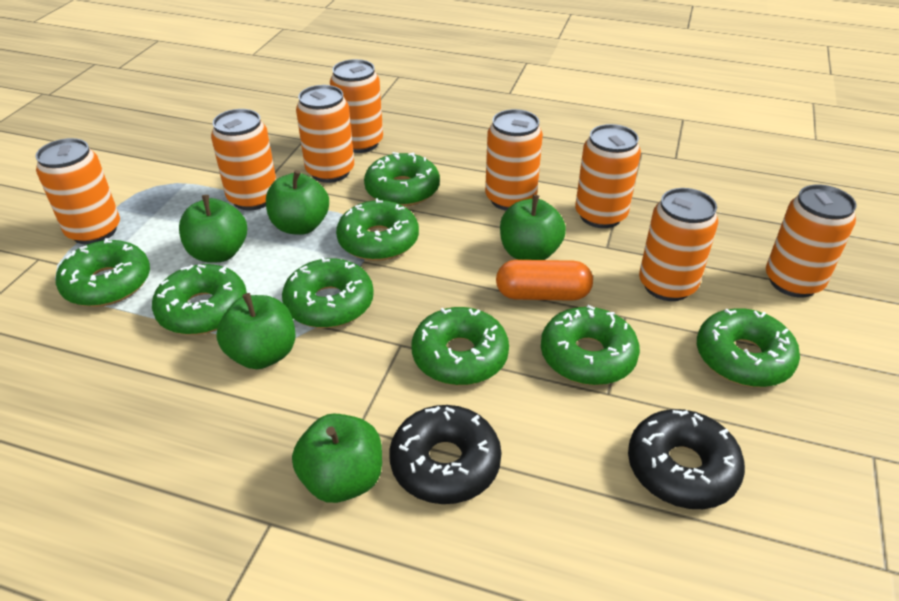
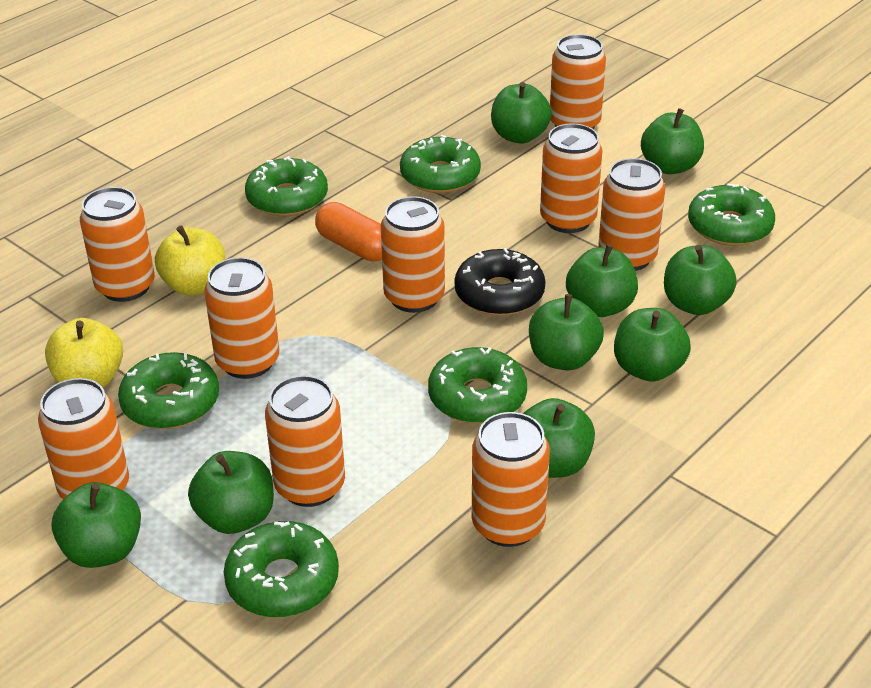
black donut: [389,405,501,504] [628,409,745,509] = 2 -> [455,248,546,316] = 1
green apple: [179,195,247,263] [216,293,295,369] [266,170,329,235] [292,413,382,503] [500,195,566,260] = 5 -> [51,482,141,568] [188,451,274,534] [491,82,552,143] [523,398,595,478] [529,294,604,370] [566,244,638,317] [614,308,691,382] [641,108,704,174] [664,245,737,315] = 9
green donut: [56,238,150,307] [152,264,247,335] [282,257,374,328] [336,198,419,261] [364,152,440,207] [412,307,509,385] [541,305,640,385] [697,308,800,387] = 8 -> [118,352,219,429] [224,521,339,617] [245,156,328,216] [400,135,481,193] [428,347,527,424] [688,184,775,246] = 6
orange can: [36,138,120,245] [211,109,276,210] [296,85,354,183] [330,59,383,153] [485,109,543,211] [575,124,641,228] [639,188,718,301] [766,184,857,298] = 8 -> [38,378,129,499] [80,187,155,302] [204,257,279,379] [265,375,345,507] [381,196,445,313] [472,412,550,547] [540,123,603,233] [550,34,606,129] [598,158,665,271] = 9
yellow apple: none = 0 -> [45,318,123,387] [155,225,225,296] = 2

